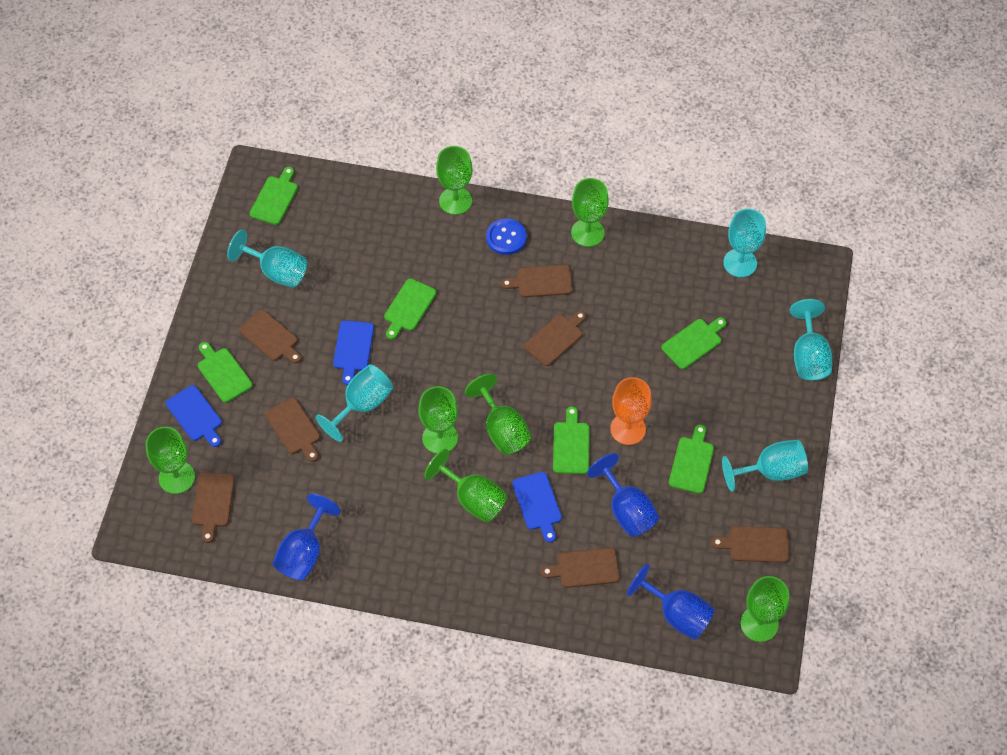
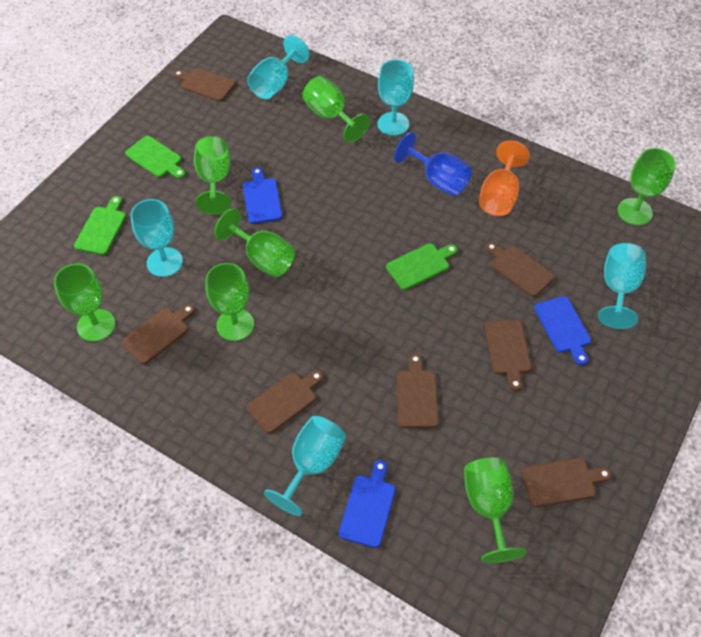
blue button: [486,218,527,255] = 1 -> none = 0
blue goblet: [273,494,341,580] [587,453,659,537] [627,564,715,640] = 3 -> [394,132,472,196] = 1
green cutting board: [198,342,253,403] [250,167,298,225] [384,278,437,340] [553,406,589,474] [661,317,726,369] [669,425,714,494] = 6 -> [74,196,126,255] [125,136,186,179] [386,243,457,290] = 3

